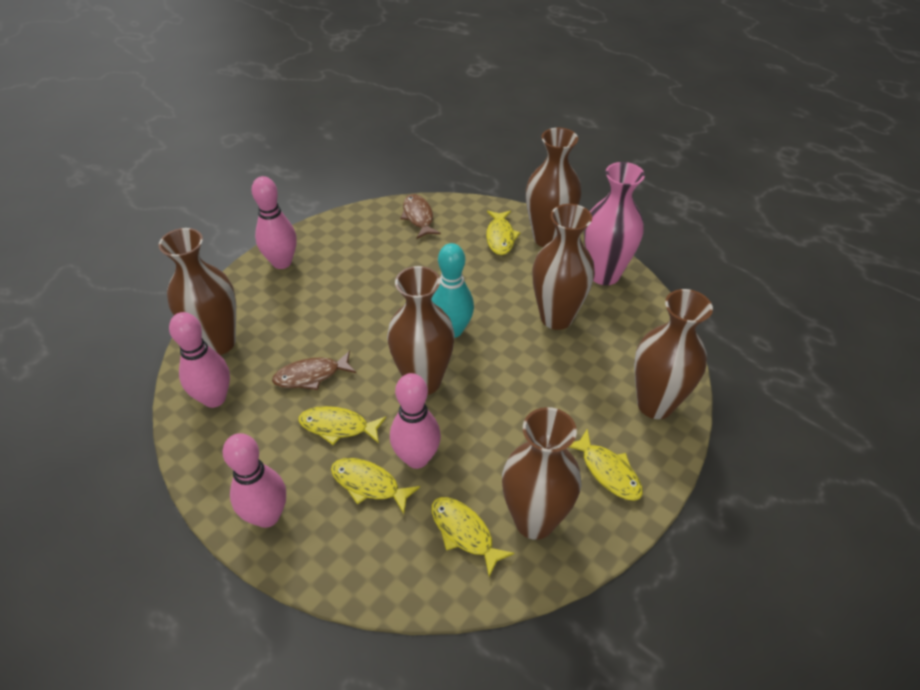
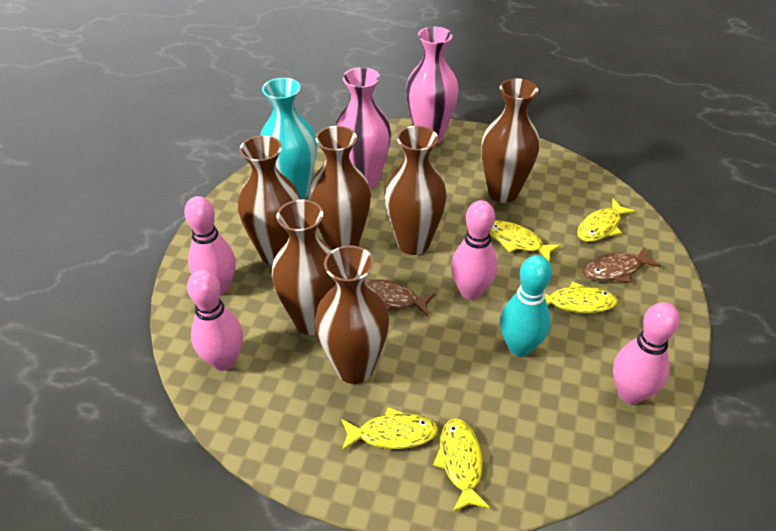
pink vase: [584,162,645,285] = 1 -> [336,67,391,190] [406,27,459,144] = 2
turquoise vase: none = 0 -> [260,78,317,200] = 1

